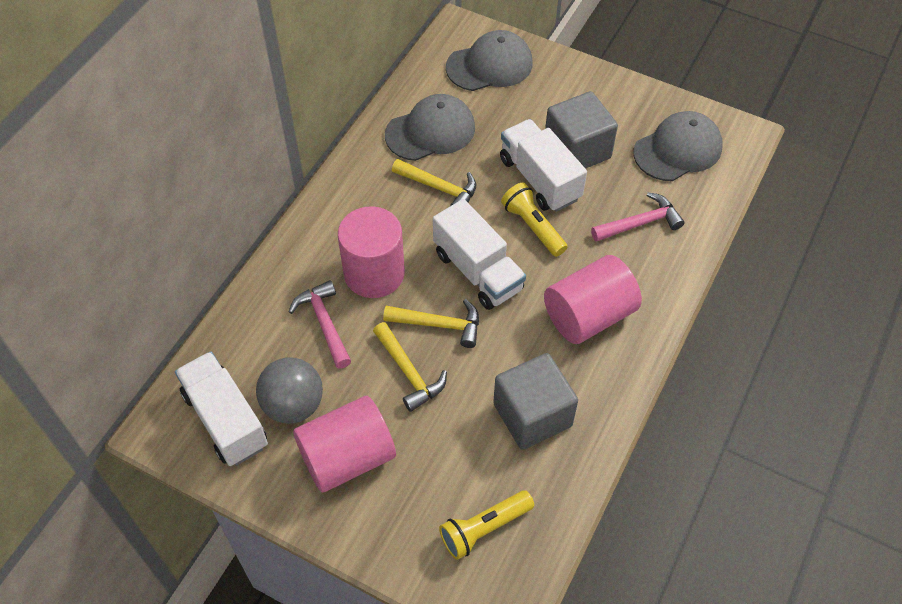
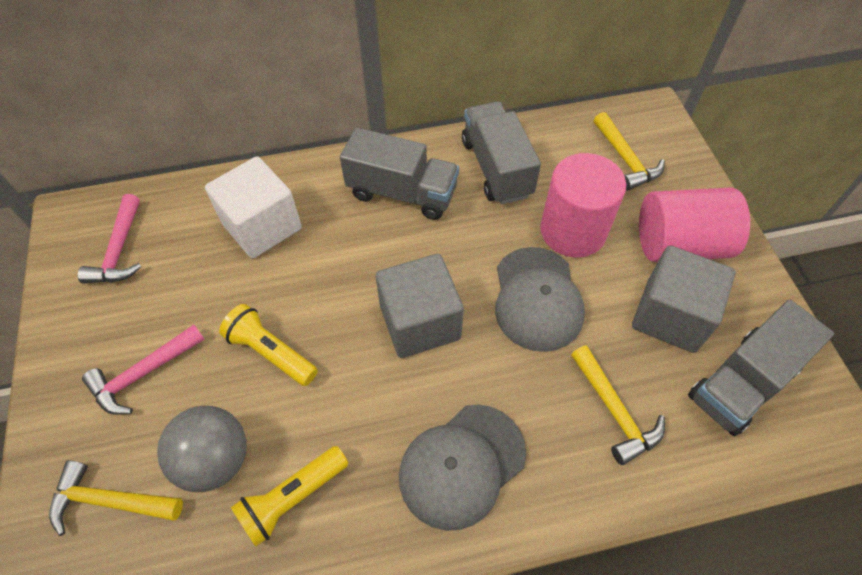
grey cap: [385,94,475,161] [446,30,533,91] [633,111,723,181] = 3 -> [399,404,526,531] [495,247,585,352] = 2
grey truck: none = 0 -> [340,127,459,220] [462,101,541,204] [688,300,834,436] = 3
pink cylinder: [293,396,396,492] [338,206,405,298] [544,255,642,344] = 3 -> [540,153,626,258] [639,187,750,262] = 2
white cube: none = 0 -> [205,156,302,258] = 1
white truck: [175,351,268,466] [433,199,526,310] [500,119,587,212] = 3 -> none = 0

